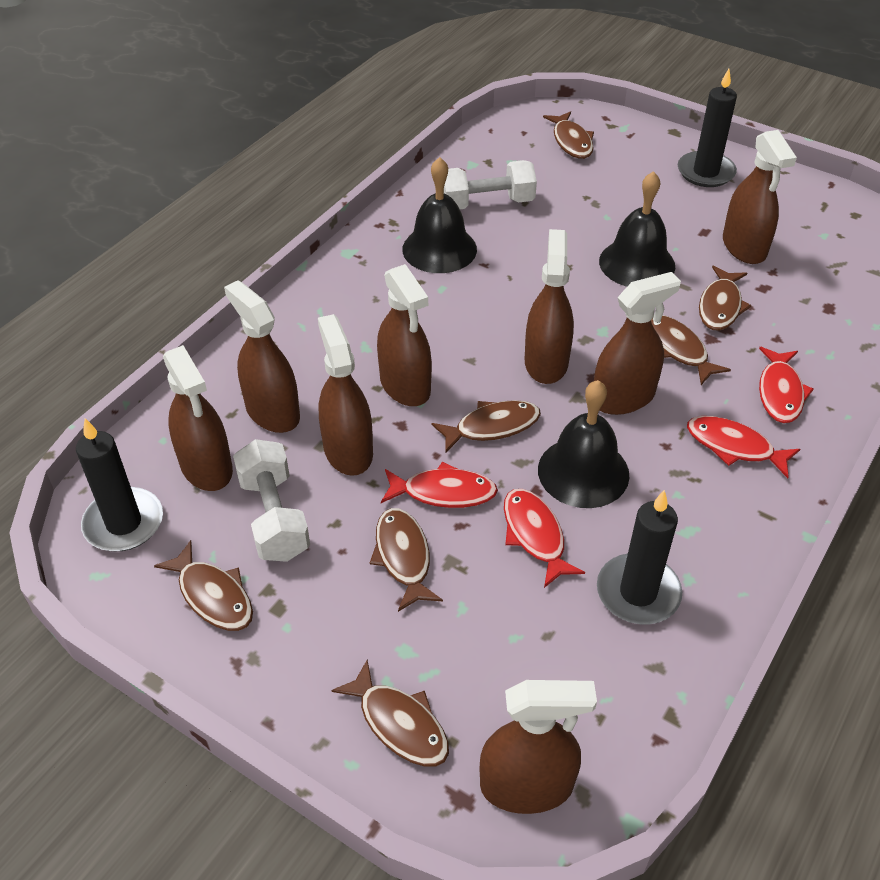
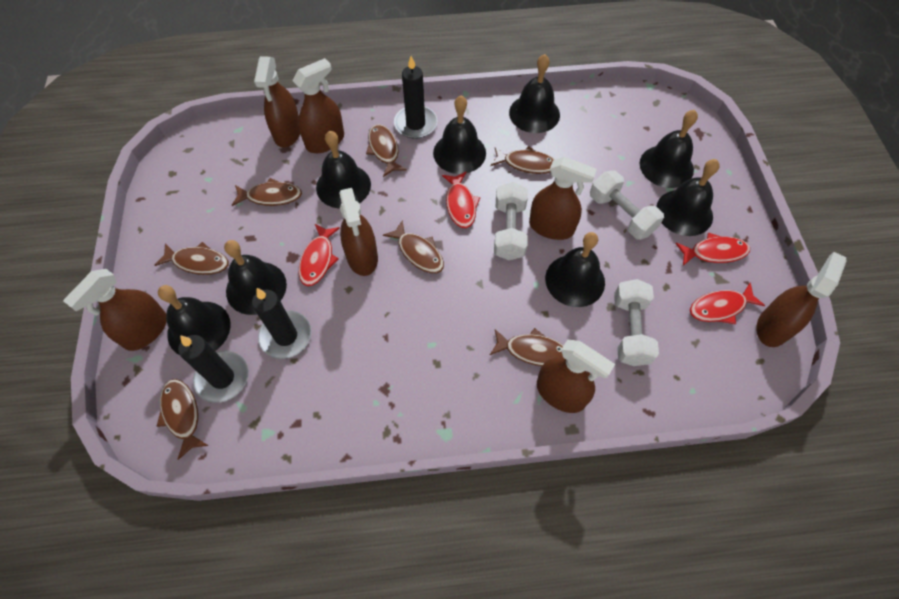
black bell: [402,157,477,273] [538,380,629,508] [599,171,675,287] = 3 -> [158,285,231,354] [224,240,287,315] [316,131,371,208] [433,96,486,174] [509,54,560,133] [545,232,605,307] [639,110,698,188] [656,159,720,236] = 8
brown spray bottle: [163,345,233,491] [224,280,300,433] [318,314,373,476] [377,264,432,406] [479,680,597,814] [525,229,574,384] [594,272,681,415] [723,130,797,264] = 8 -> [63,269,167,351] [254,56,300,148] [293,58,344,153] [340,188,378,276] [529,157,597,240] [537,340,615,413] [756,252,846,347] = 7
white dumbbell: [233,439,310,562] [444,160,537,209] = 2 -> [494,182,528,260] [590,171,664,240] [614,279,659,366] = 3

